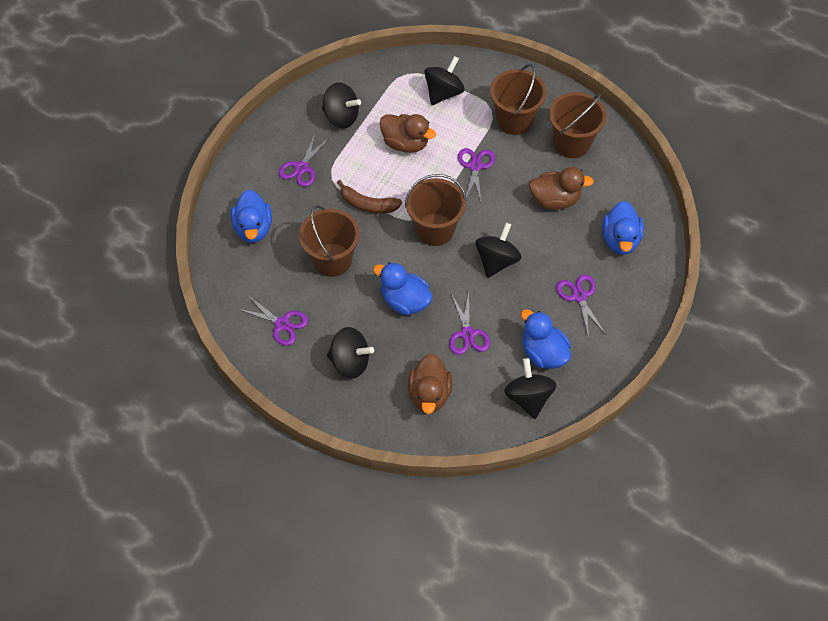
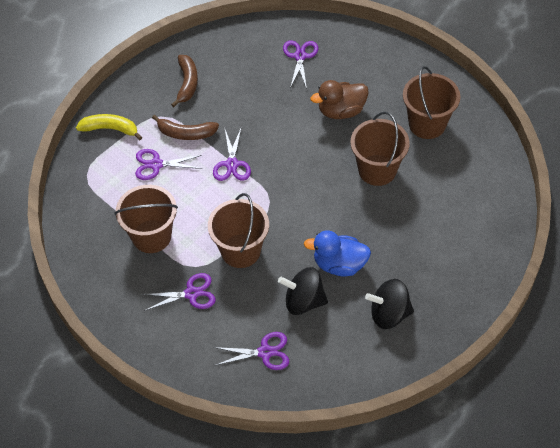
black spinning top: [322,82,361,128] [327,327,374,379] [424,56,465,105] [475,223,522,278] [504,358,557,419] = 5 -> [278,267,328,315] [365,279,414,329] = 2
blue duck: [231,190,272,243] [373,262,433,315] [521,309,571,369] [602,201,644,255] = 4 -> [304,230,371,276] = 1
brown banana: [337,180,402,214] = 1 -> [152,115,219,140] [171,55,198,107] = 2
brown duck: [380,114,436,153] [408,354,452,414] [529,167,594,210] = 3 -> [311,80,369,119] = 1
yellow banana: none = 0 -> [76,114,142,140] = 1

